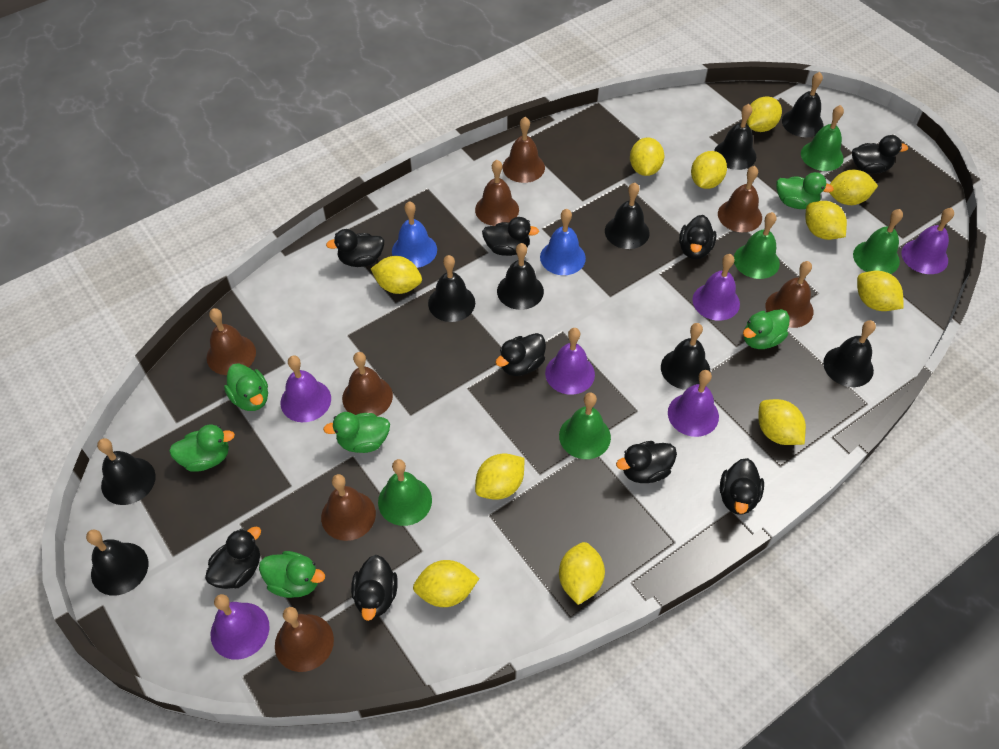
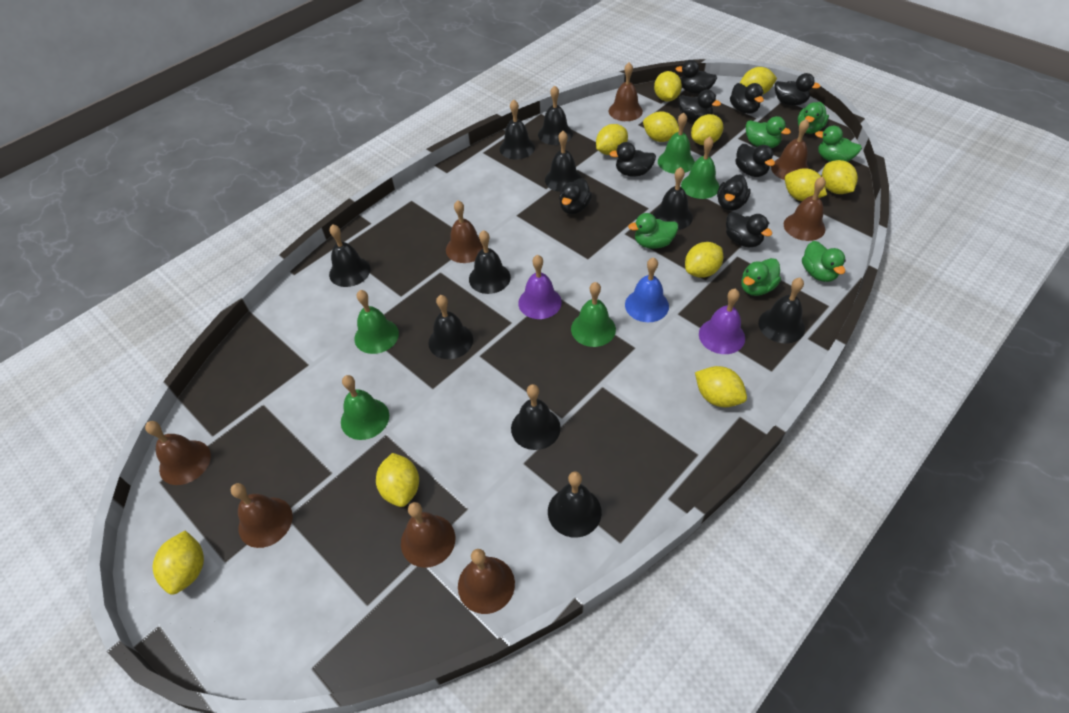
black bell: [86,529,148,596] [97,438,156,505] [428,255,475,322] [497,243,544,310] [605,183,650,249] [661,323,710,390] [714,104,756,170] [782,72,823,137] [823,320,876,387] = 9 -> [329,224,371,287] [428,295,473,359] [469,230,511,294] [500,100,535,160] [511,384,561,450] [538,85,573,145] [545,131,582,192] [548,471,602,538] [653,167,693,230] [758,278,805,343] = 10
blue bell: [392,201,437,268] [540,209,586,275] = 2 -> [625,257,669,322] = 1
purple bell: [211,594,269,660] [280,356,331,422] [545,328,595,395] [668,370,719,437] [693,254,740,321] [902,208,954,274] = 6 -> [518,255,562,319] [699,289,745,354] = 2

